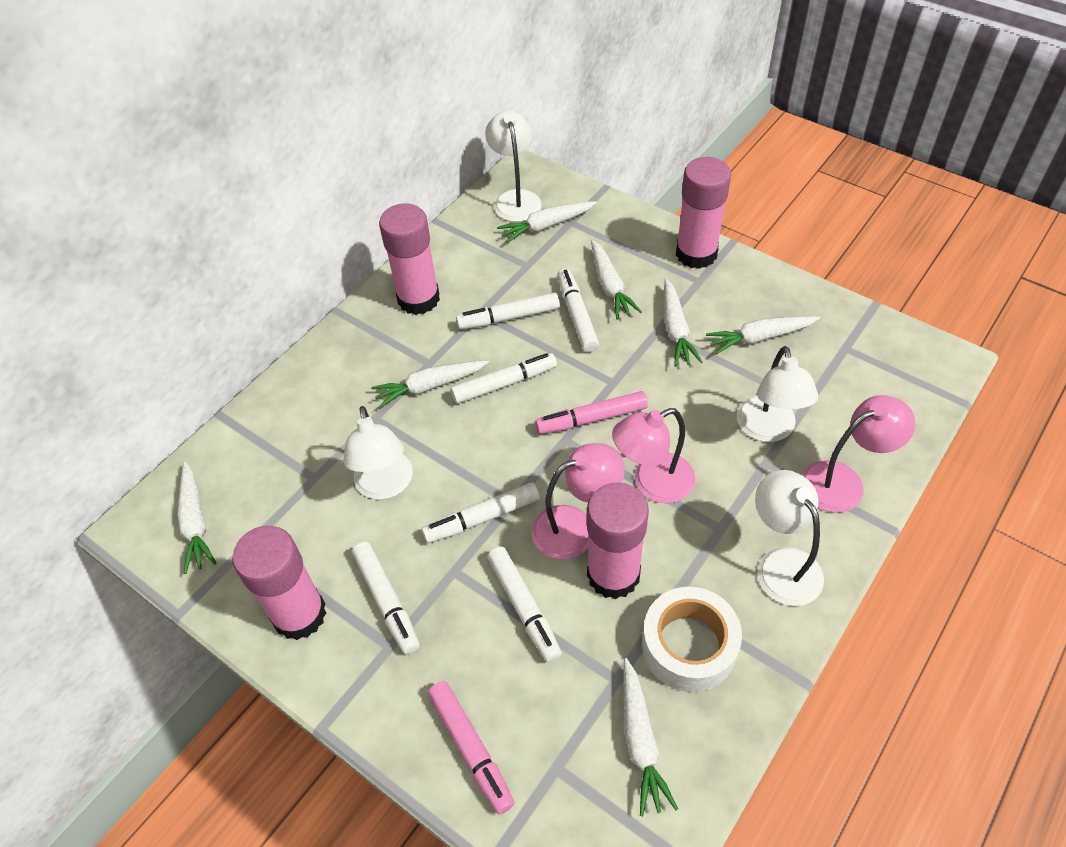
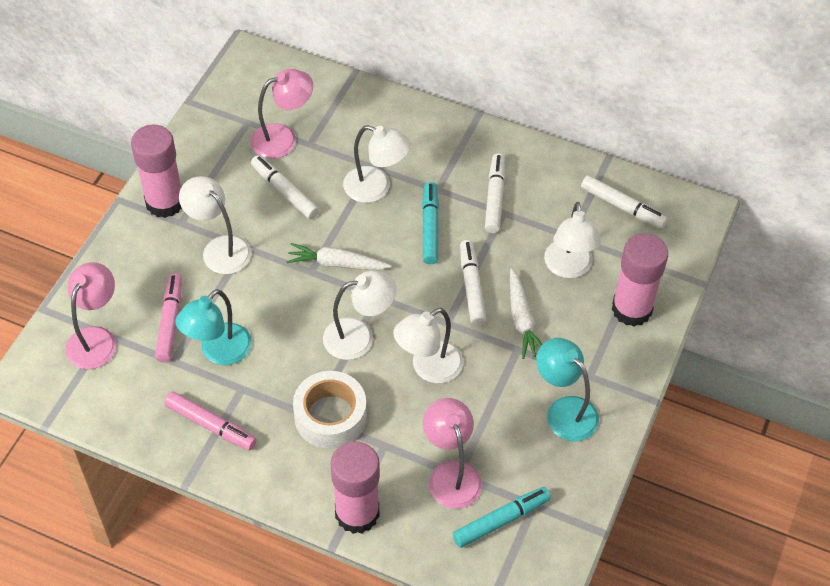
pink glue stick: [232,526,326,640] [379,203,440,315] [587,483,649,599] [676,157,731,269] = 4 -> [131,125,181,218] [330,441,380,534] [612,233,668,326] = 3
turquoise lamp: none = 0 -> [176,289,252,365] [536,338,599,441] = 2
turquoise marker: none = 0 -> [422,182,439,264] [452,487,551,548] = 2
white carrot: [178,462,217,574] [371,360,489,408] [497,201,597,243] [591,240,642,319] [623,658,678,816] [664,279,703,366] [706,316,820,355] = 7 -> [286,243,391,270] [510,268,542,359] = 2
white lamp: [343,406,413,500] [485,111,541,222] [737,346,818,442] [755,470,824,606] = 4 -> [179,176,252,274] [323,271,397,360] [343,125,411,203] [393,308,463,383] [544,202,601,278] = 5
white marker: [352,542,420,655] [422,482,540,543] [451,353,557,404] [456,292,560,330] [487,546,562,663] [557,269,599,352] = 6 -> [251,155,319,219] [460,240,487,326] [485,153,505,233] [581,175,667,229] = 4

